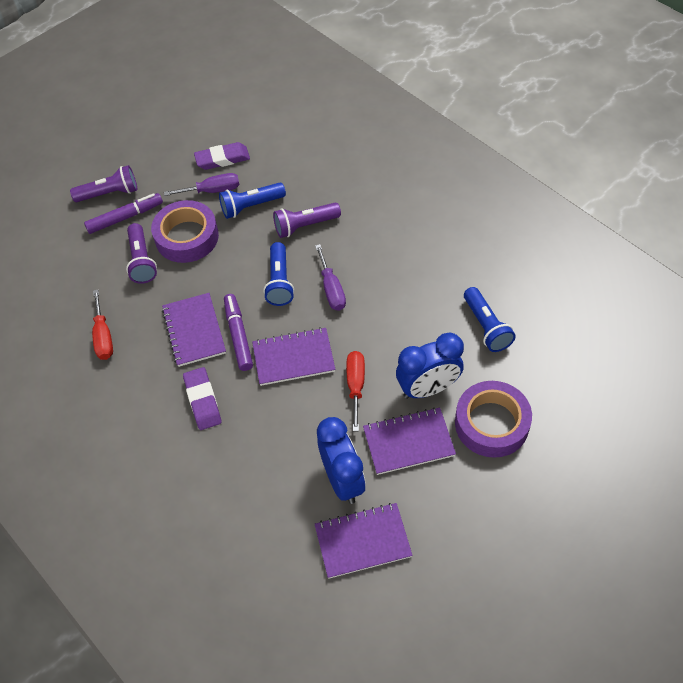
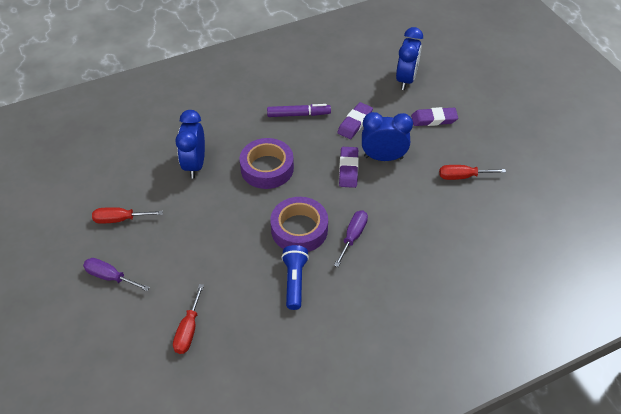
blue clock: [317,417,366,504] [396,333,464,399] = 2 -> [175,110,205,179] [362,112,413,161] [396,27,423,90] = 3
blue flashlight: [219,183,286,219] [263,242,294,306] [464,287,516,352] = 3 -> [281,245,309,310] = 1
purple eraser: [183,367,222,430] [194,142,250,170] = 2 -> [337,102,373,139] [339,147,359,188] [411,107,458,126] = 3
purple flashlight: [70,165,137,202] [126,223,157,284] [273,203,341,238] = 3 -> none = 0
purple marker: [84,193,163,234] [224,294,253,371] = 2 -> [267,104,331,117] = 1
purple notebook: [162,293,226,367] [252,327,335,386] [315,503,413,579] [363,407,456,475] = 4 -> none = 0
red screwdriver: [92,290,113,360] [346,351,365,431] = 2 -> [92,207,163,224] [173,284,204,354] [439,165,506,180] = 3

